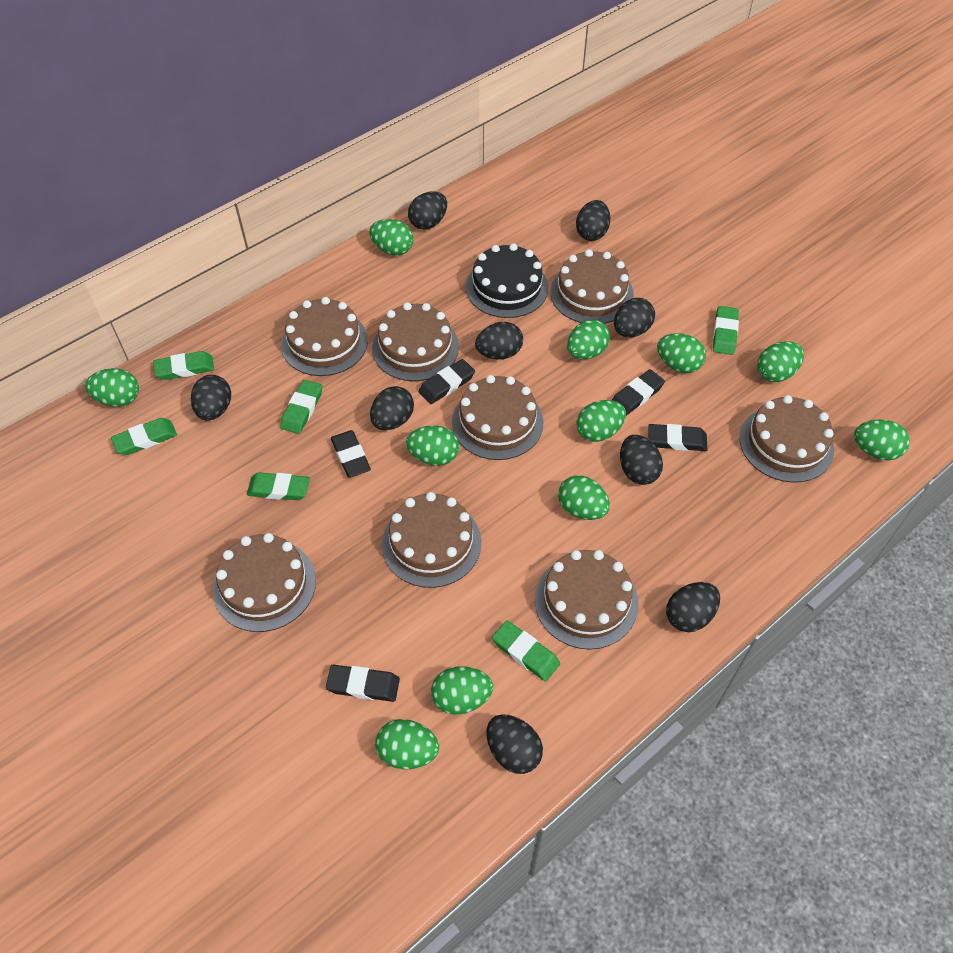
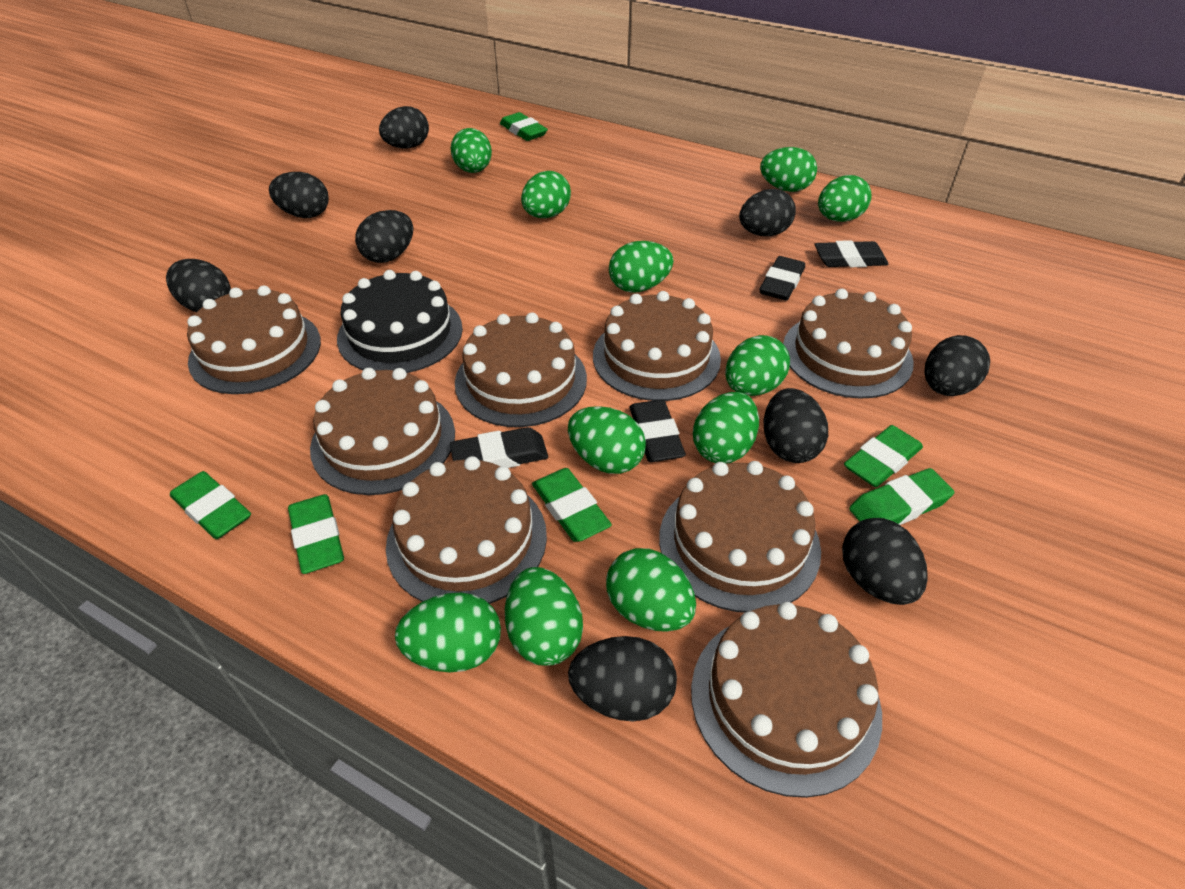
black eraser: [326,665,400,702] [331,430,371,478] [418,359,475,404] [612,369,665,416] [648,424,707,451] = 5 -> [450,427,548,468] [629,400,686,462] [759,256,805,301] [815,240,889,267] = 4

